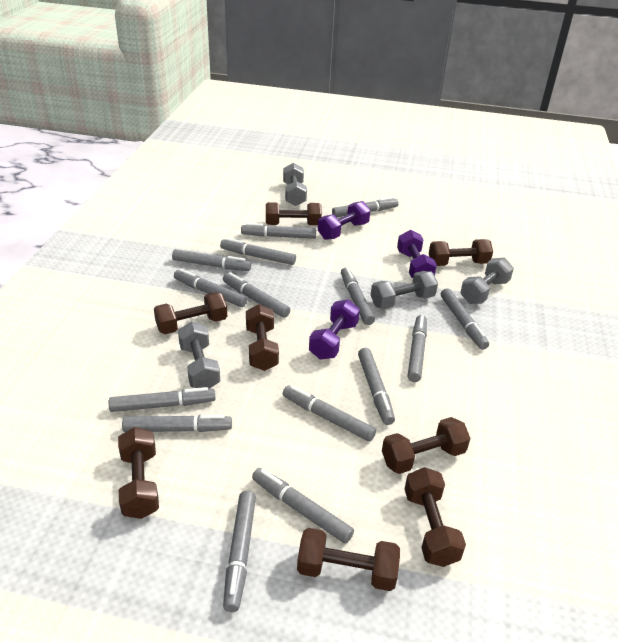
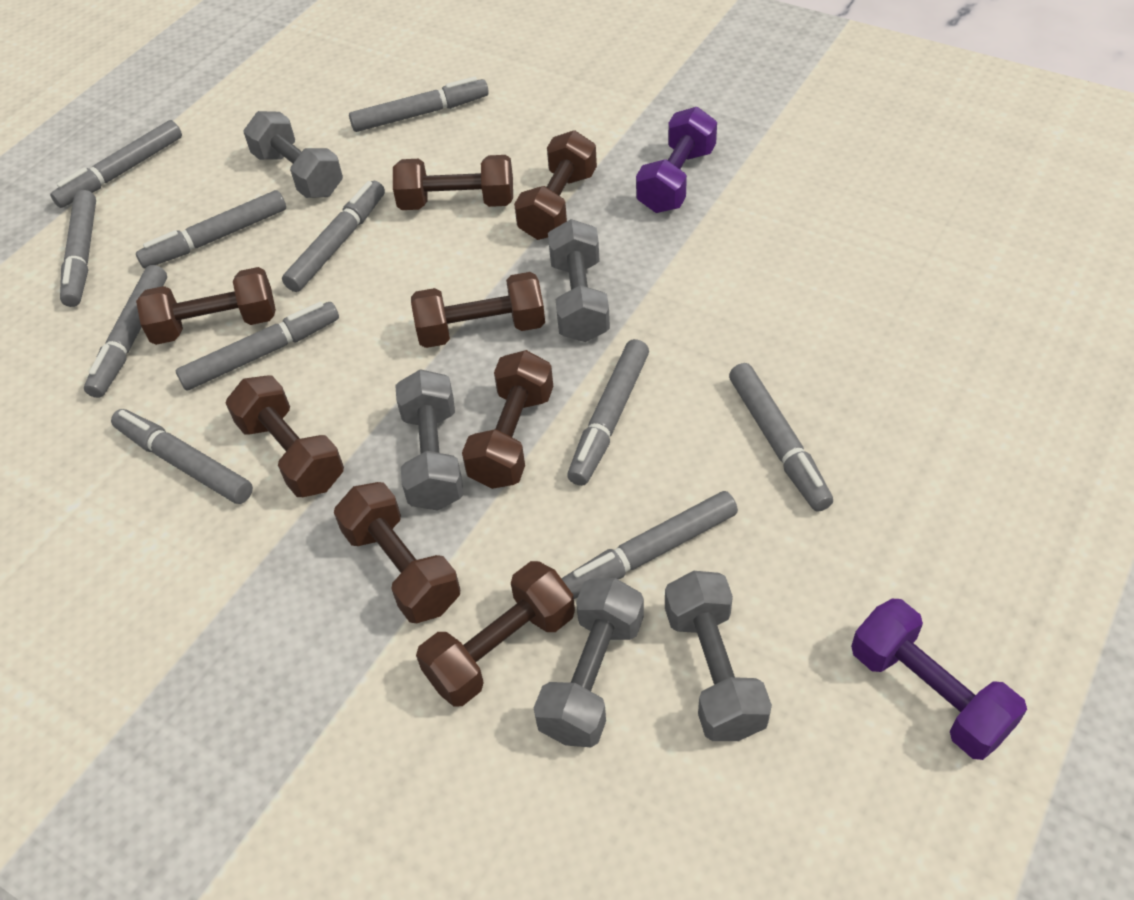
grey dumbbell: [178,322,220,389] [283,163,307,206] [371,271,438,309] [460,257,514,304] = 4 -> [243,111,343,198] [395,369,464,511] [534,578,644,747] [548,219,610,342] [665,571,772,741] = 5
grey marker: [109,387,216,412] [122,415,232,432] [172,249,251,271] [174,269,247,307] [220,238,296,265] [223,272,290,318] [223,491,256,612] [241,223,316,239] [252,468,354,544] [283,385,376,442] [332,197,399,217] [341,267,375,325] [358,348,395,425] [407,315,427,382] [441,288,489,350] = 15 -> [50,120,182,208] [60,190,96,307] [84,265,167,398] [111,409,253,504] [136,190,286,269] [176,302,339,390] [282,181,385,292] [349,77,489,132] [561,491,738,599] [567,339,649,486] [729,363,833,512] = 11
purple dumbbell: [309,299,360,360] [318,201,371,240] [397,230,437,278] = 3 -> [636,107,717,213] [851,599,1027,760] = 2

